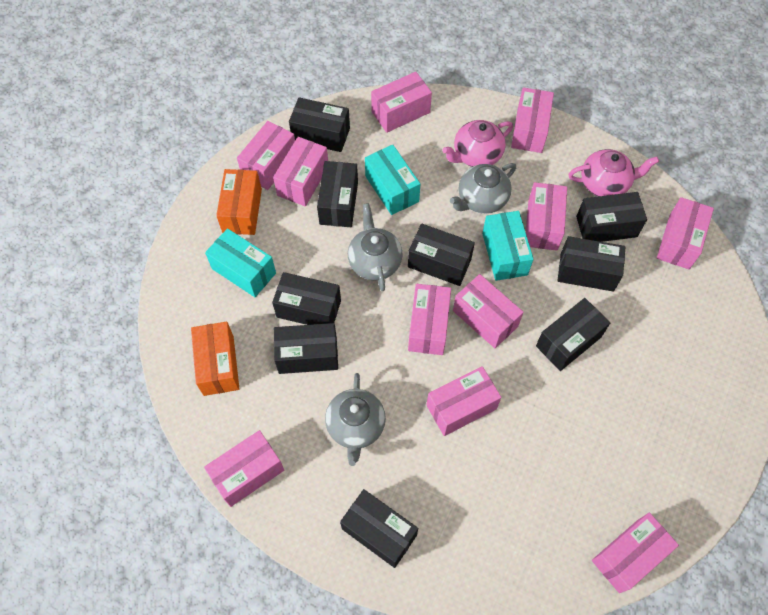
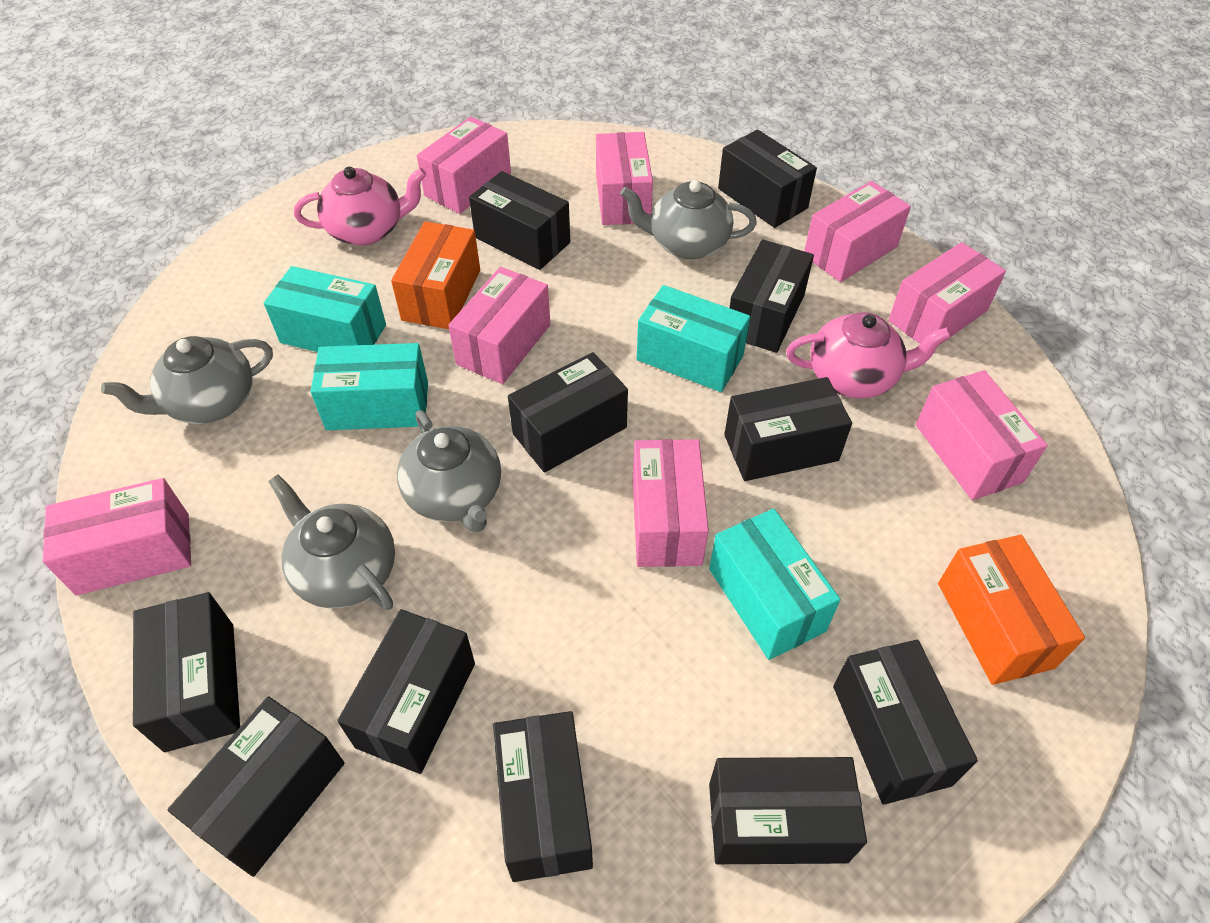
black box: [272,272,341,325] [274,323,338,374] [289,97,350,152] [317,161,358,227] [340,489,418,568] [408,224,475,286] [536,298,610,371] [557,236,625,292] [576,192,647,242] = 9 -> [133,592,240,752] [167,696,344,877] [337,609,475,774] [469,171,570,270] [493,711,593,882] [508,352,628,473] [709,757,867,864] [718,130,817,228] [724,377,852,481] [729,239,814,353] [833,640,978,805] = 11
grey teapot: [325,373,386,466] [348,203,403,291] [450,163,516,214] = 3 -> [101,336,273,424] [268,474,395,610] [397,410,501,532] [620,180,757,259] = 4
pink box: [204,430,284,507] [237,121,295,190] [273,137,328,206] [371,72,432,133] [408,284,451,355] [426,366,502,436] [453,274,524,348] [511,87,554,153] [526,182,567,251] [592,513,679,593] [657,197,714,269] = 11 -> [43,478,191,596] [417,117,511,214] [448,267,550,384] [596,132,653,225] [633,439,709,567] [804,181,911,282] [888,242,1006,346] [916,370,1048,500] = 8
turquoise box: [205,228,276,297] [365,145,420,215] [482,211,534,281] = 3 -> [264,266,386,352] [311,343,428,430] [637,285,750,392] [709,509,840,660] = 4

